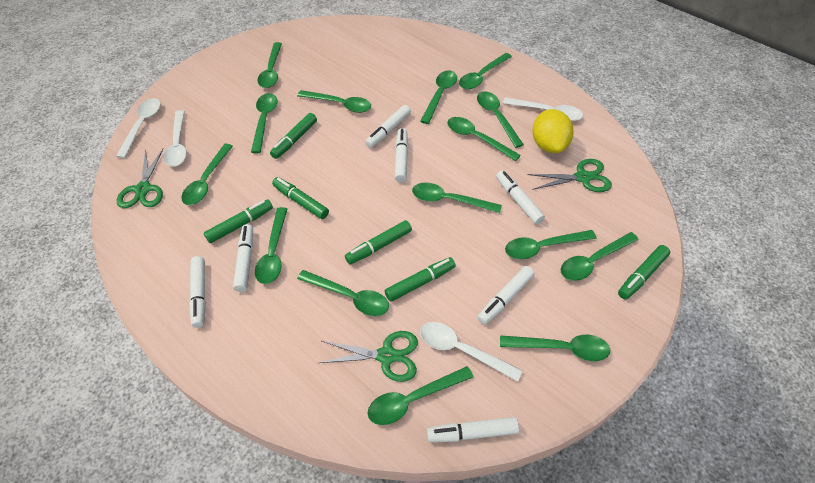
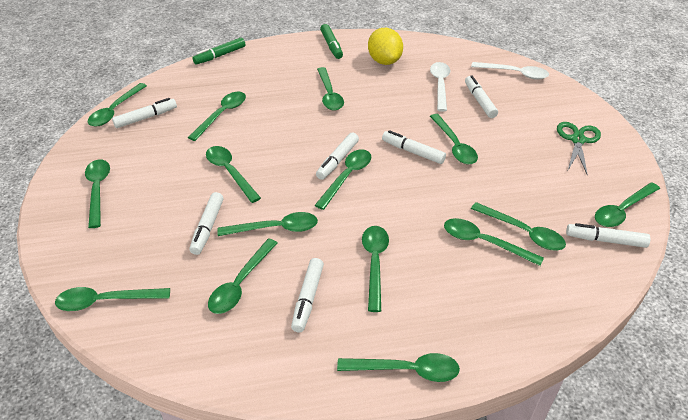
green marker: [204,199,273,243] [270,113,317,159] [272,177,329,219] [345,220,412,264] [385,257,456,302] [618,245,670,299] = 6 -> [192,37,245,65] [320,24,343,59] = 2
green scissors: [117,148,164,208] [319,331,418,382] [528,159,612,192] = 3 -> [557,122,601,176] = 1
white spoon: [116,98,161,158] [164,110,187,167] [420,322,522,382] [503,97,583,121] = 4 -> [430,62,450,112] [471,62,549,80] = 2

